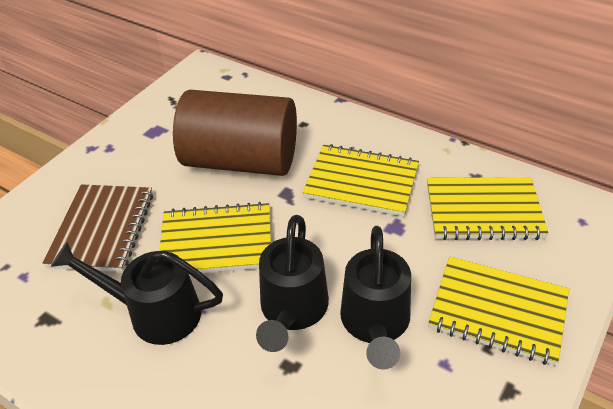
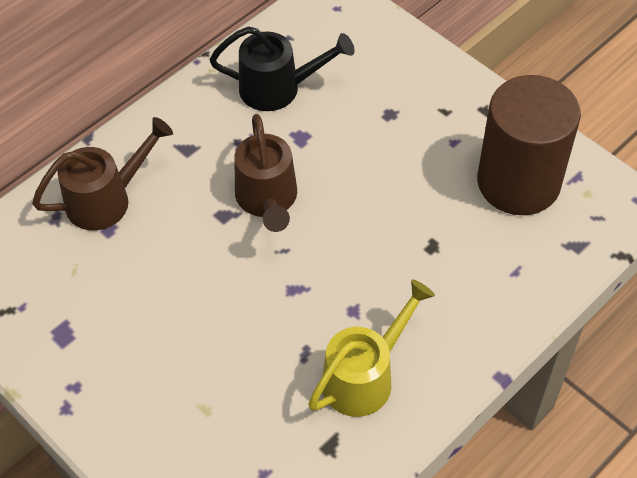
black watering can: [51,242,223,345] [256,215,329,352] [340,226,411,370] = 3 -> [210,26,355,111] = 1
brown notebook: [43,185,153,272] = 1 -> none = 0
brown watering can: none = 0 -> [32,117,173,231] [234,114,297,232] = 2
yellow notebook: [159,202,271,273] [303,144,419,217] [427,177,549,240] [428,257,569,366] = 4 -> none = 0
yellow watering can: none = 0 -> [308,279,435,417] = 1

